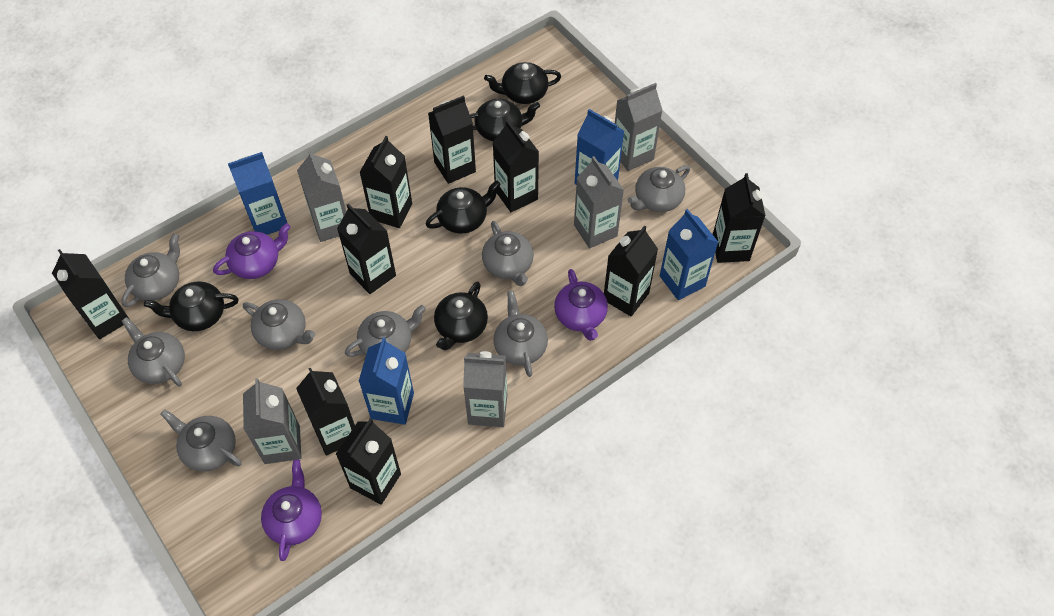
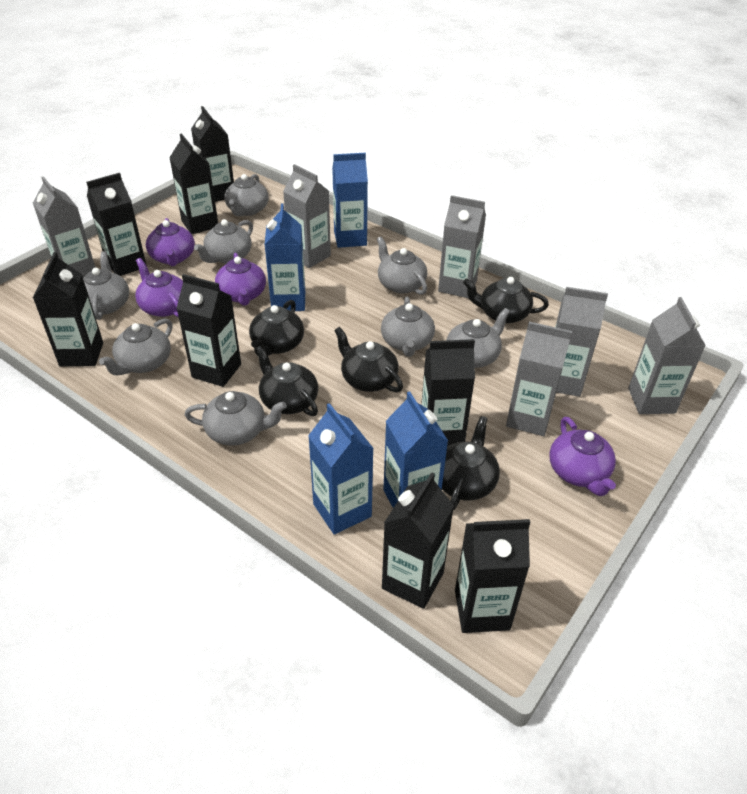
black carton: [52,249,130,339] [296,368,355,455] [336,418,401,505] [337,204,396,294] [359,136,412,228] [428,95,476,184] [492,120,539,212] [604,226,658,316] [713,173,766,263] = 9 -> [33,252,103,366] [86,173,147,276] [169,133,218,234] [176,274,241,387] [191,106,234,202] [382,472,454,609] [421,339,475,446] [455,519,530,633] = 8
grey carton: [243,378,301,464] [297,150,346,242] [463,351,507,427] [574,156,624,248] [615,83,663,171] = 5 -> [33,176,95,278] [283,164,331,268] [438,195,486,298] [506,322,572,436] [555,287,608,397] [628,297,706,414] = 6
purple teapot: [213,223,291,279] [261,459,322,561] [554,269,608,341] = 3 -> [135,258,183,317] [146,218,195,266] [215,253,266,306] [549,417,616,496] = 4

